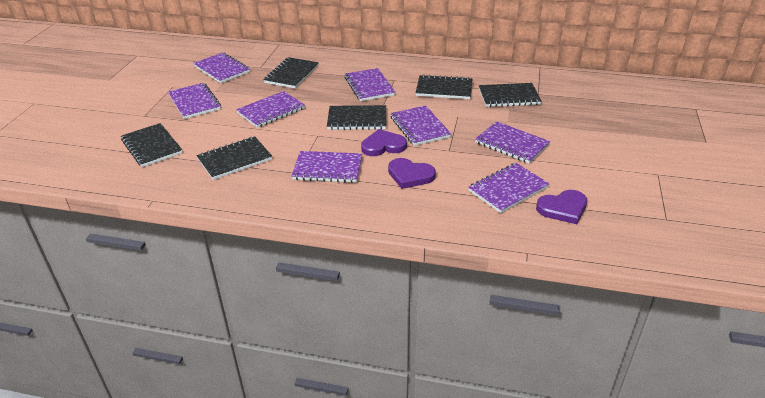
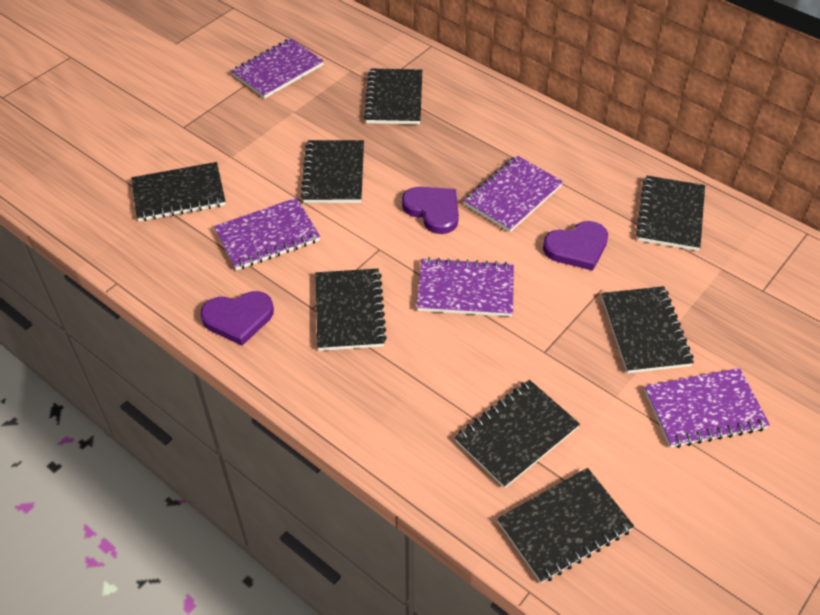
black notebook: [121,123,183,167] [197,136,272,180] [263,57,319,89] [327,105,386,130] [416,74,472,99] [479,83,542,107] = 6 -> [131,162,226,221] [300,140,364,203] [315,269,387,351] [364,69,422,124] [455,380,580,488] [497,468,634,583] [602,286,694,373] [636,176,705,251] = 8
purple notebook: [168,83,221,119] [193,52,250,83] [236,91,305,128] [292,151,362,183] [344,68,395,101] [390,105,451,146] [468,163,549,213] [475,121,550,163] = 8 -> [214,198,320,270] [231,38,324,99] [417,257,514,317] [464,156,563,232] [644,368,770,448] = 5

